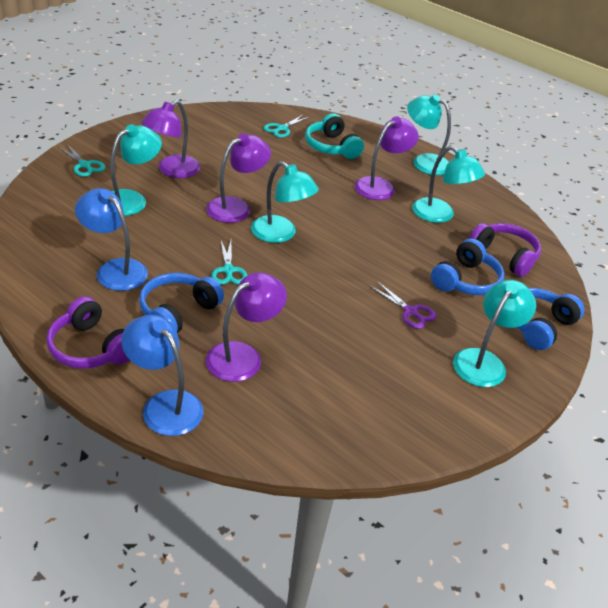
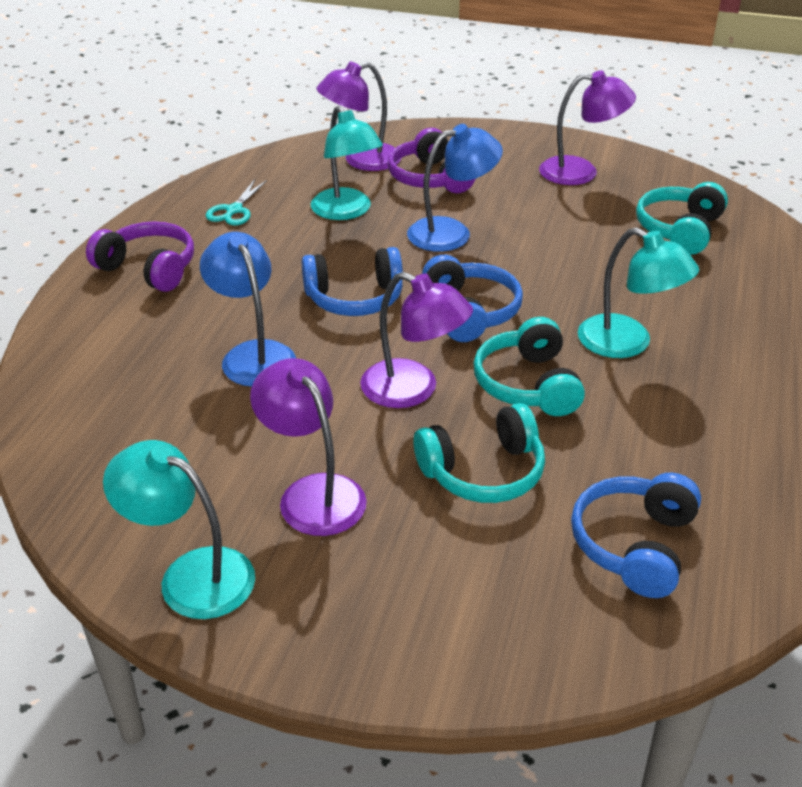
purple scissors: [370,281,437,329] = 1 -> none = 0
turquoise headphones: [305,113,364,159] = 1 -> [413,403,545,503] [474,317,585,416] [636,182,728,255] = 3
turquoise lamp: [110,124,162,216] [251,161,319,243] [407,94,451,175] [412,146,485,223] [453,280,536,387] = 5 -> [103,440,255,619] [311,106,383,220] [578,228,699,358] = 3
turquoise scissors: [59,144,106,177] [211,241,248,285] [264,114,309,138] = 3 -> [206,179,267,225] = 1

